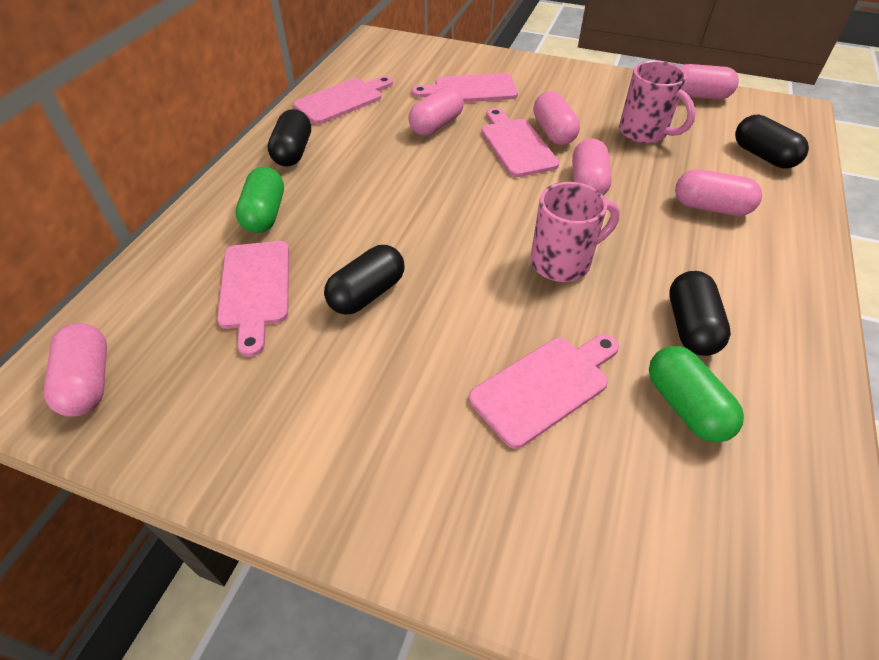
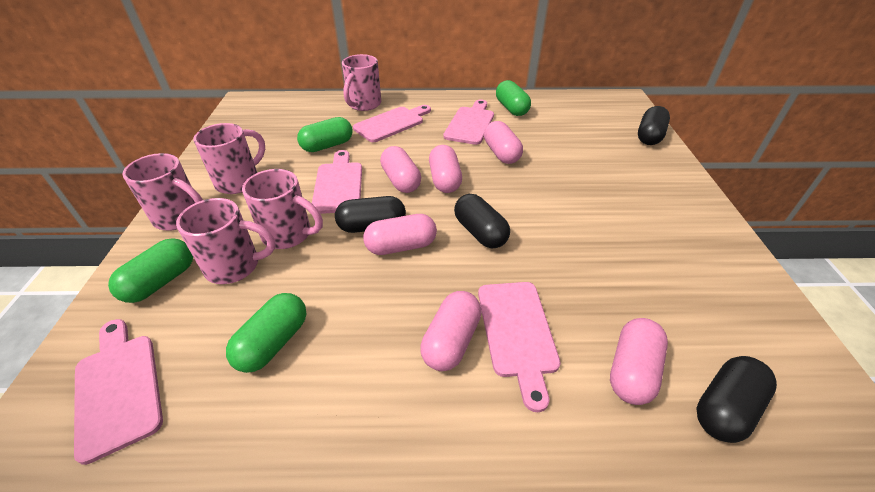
green capsule: [235,167,284,233] [649,346,744,443] = 2 -> [108,238,193,303] [226,293,306,373] [297,117,352,152] [496,80,531,116] = 4
pink mug: [530,182,620,282] [619,61,696,144] = 2 -> [122,153,203,230] [176,198,276,284] [194,123,265,194] [242,169,323,249] [342,54,381,111] = 5

